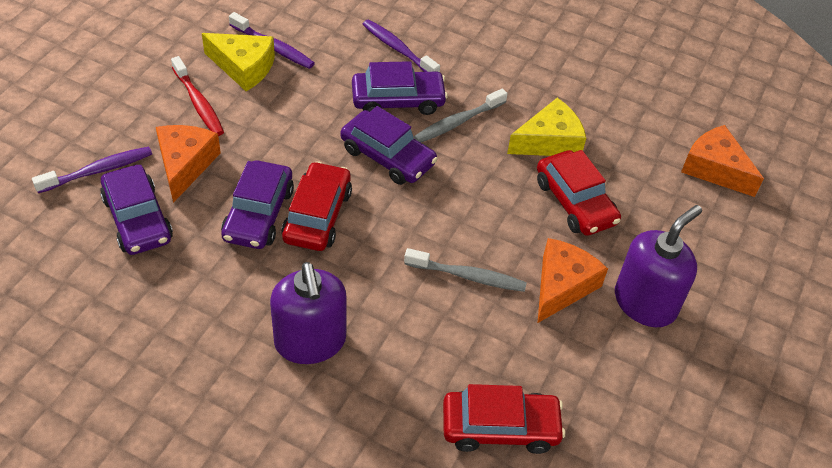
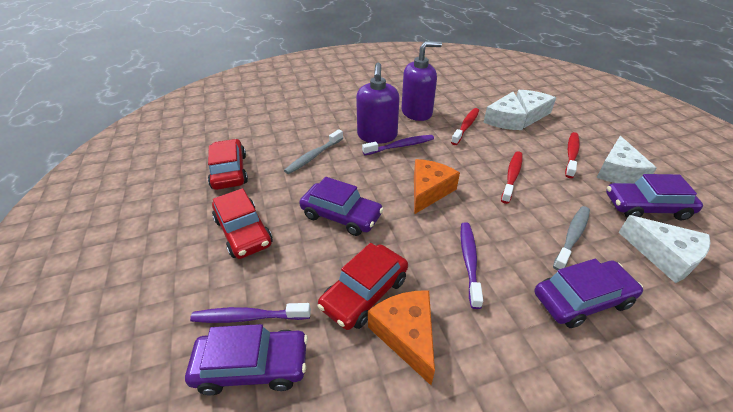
orange cheese: [156,125,221,203] [538,238,608,323] [681,125,764,197] = 3 -> [368,290,435,385] [414,159,460,214] = 2
red toothbrush: [171,56,224,136] = 1 -> [451,108,479,145] [501,151,522,204] [565,132,580,178] = 3
white cheese: none = 0 -> [484,92,527,130] [516,90,556,128] [596,136,657,183] [618,215,711,283] = 4
yellow cheese: [202,33,275,91] [507,98,586,156] = 2 -> none = 0

